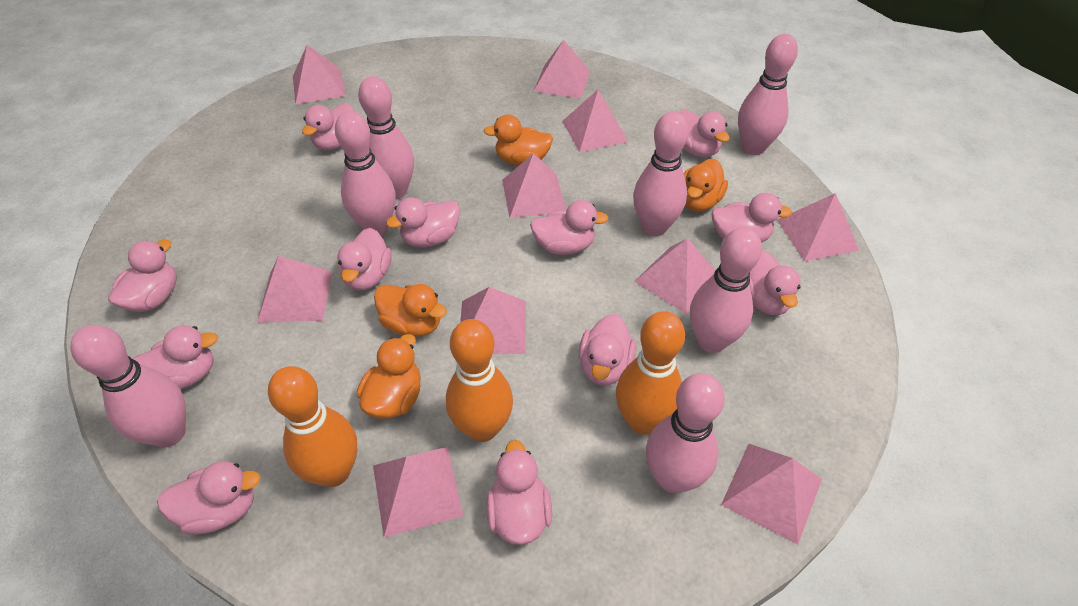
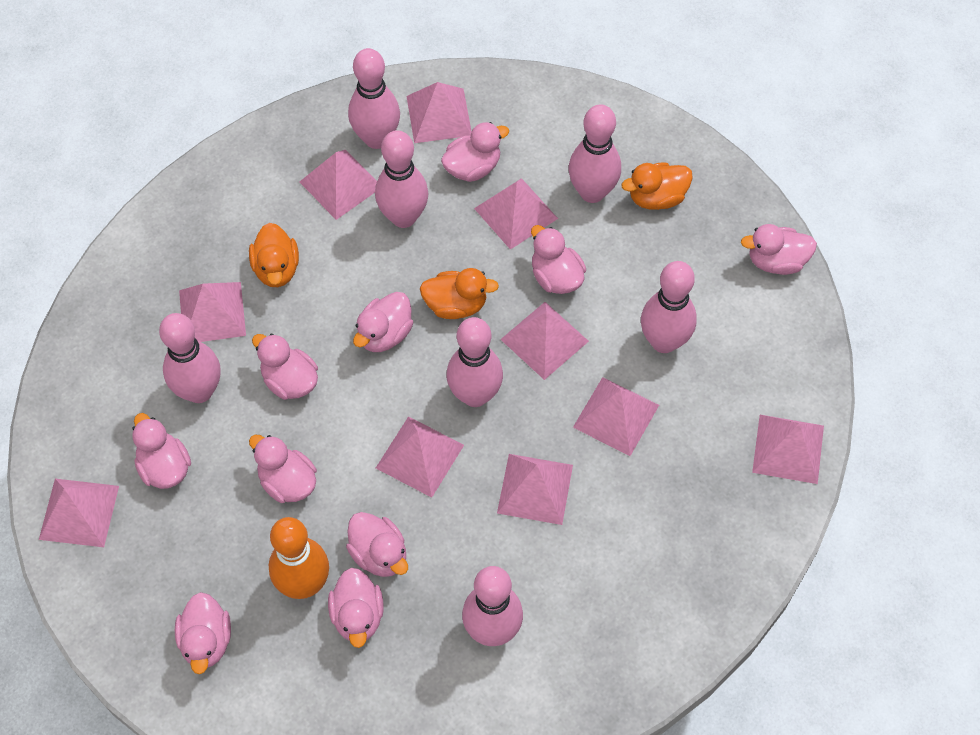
orange bowling pin: [268,366,358,487] [446,319,513,442] [616,311,685,435] = 3 -> [269,517,329,599] = 1
orange duck: [357,334,421,418] [374,284,447,337] [483,114,553,166] [684,159,728,211] = 4 -> [249,223,299,287] [420,268,499,319] [622,162,693,210] = 3
pink duck: [108,239,177,312] [131,325,218,389] [157,461,261,535] [302,103,355,150] [337,228,391,291] [386,197,460,248] [486,440,552,545] [530,200,609,255] [579,314,636,385] [680,110,730,157] [712,193,792,243] [749,250,801,315] = 12 -> [132,413,191,489] [175,592,231,674] [249,435,317,503] [252,334,318,400] [328,568,384,648] [346,512,408,577] [353,292,413,352] [441,122,509,182] [531,225,586,294] [741,224,817,275] = 10

